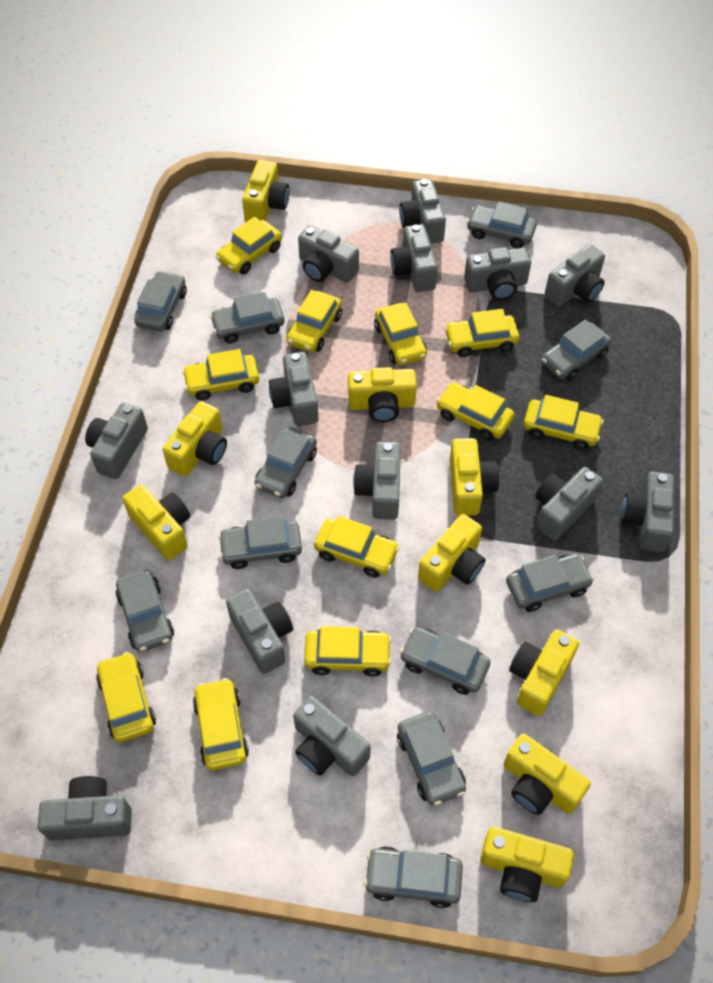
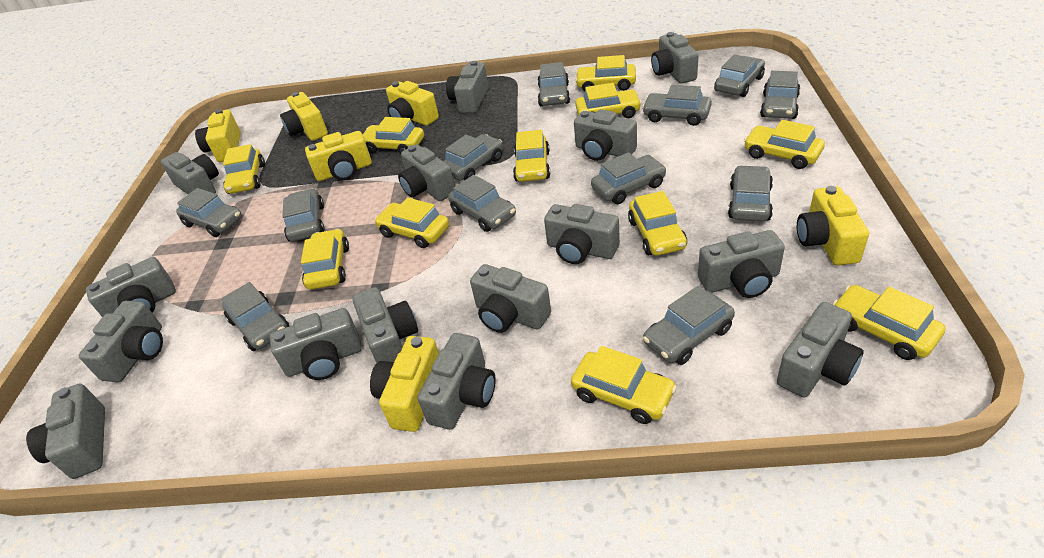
grey camera: [38,776,132,841] [85,402,148,479] [226,589,293,674] [269,352,319,426] [293,696,371,776] [298,225,359,283] [353,442,401,520] [390,224,438,292] [399,179,446,244] [464,247,531,300] [535,467,603,541] [545,244,605,306] [621,472,674,552] = 13 -> [26,384,105,479] [79,301,163,382] [86,257,176,317] [161,152,219,194] [270,308,362,380] [352,287,418,363] [398,145,455,201] [417,333,496,430] [446,61,488,113] [470,264,551,333] [544,204,620,264] [574,109,637,161] [651,32,699,84] [698,230,785,298] [777,302,864,398] = 15
grey car: [115,570,174,652] [134,270,187,331] [210,292,285,344] [218,516,302,569] [254,427,317,498] [364,846,463,908] [397,711,466,806] [400,627,490,695] [467,202,537,249] [506,553,594,612] [541,320,611,381] = 11 -> [176,188,242,237] [221,282,289,351] [283,188,325,242] [444,134,503,181] [448,175,516,232] [538,62,570,106] [591,152,667,204] [642,85,712,126] [643,286,735,365] [714,54,765,97] [728,165,773,221] [760,71,800,119] = 12
yellow camera: [122,485,190,560] [163,401,227,477] [242,160,290,222] [348,367,417,422] [418,514,485,592] [450,438,499,516] [480,826,574,902] [504,734,591,815] [509,629,579,716] = 9 -> [195,109,241,162] [280,92,328,141] [305,131,372,181] [370,336,439,432] [386,81,439,126] [797,186,869,266] = 6

